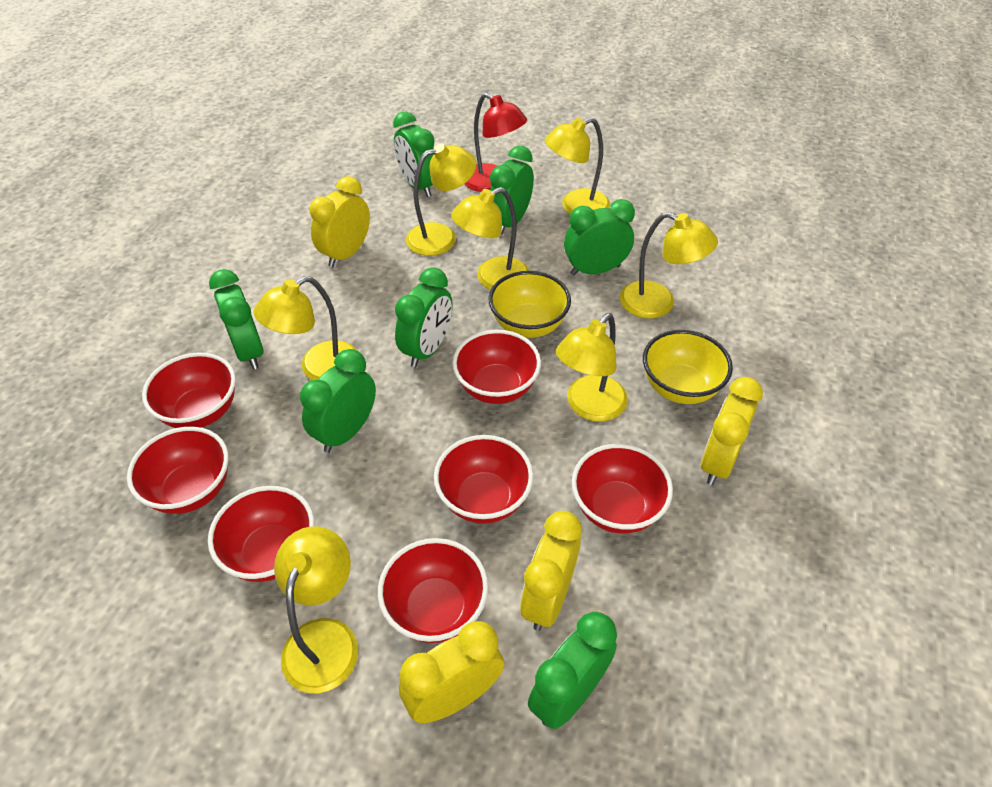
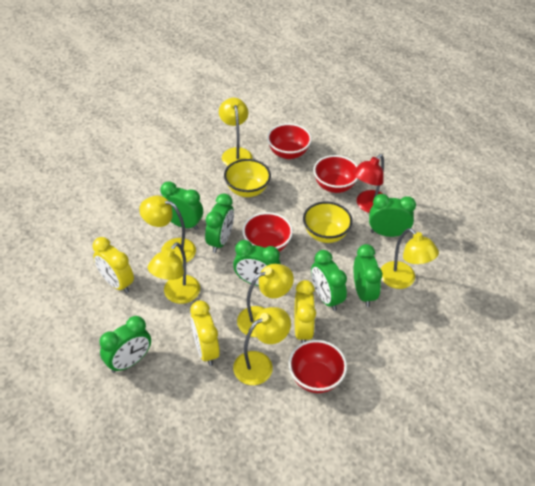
red bowl: [127,427,229,514] [142,352,236,428] [208,486,314,582] [378,538,488,643] [434,435,533,524] [452,330,541,404] [572,444,673,534] = 7 -> [242,212,293,252] [267,123,312,159] [288,340,347,393] [313,155,358,193] = 4
yellow clock: [309,176,370,267] [399,621,504,723] [520,511,582,631] [701,377,763,485] = 4 -> [93,237,134,293] [191,300,220,366] [294,280,316,343] = 3
yellow lamp: [254,276,357,380] [274,526,358,693] [406,143,477,256] [451,187,529,290] [545,117,610,214] [556,313,628,421] [620,212,718,319] = 7 -> [139,196,196,264] [148,242,200,304] [219,98,253,166] [233,307,291,385] [237,264,294,337] [381,228,439,289] = 6

